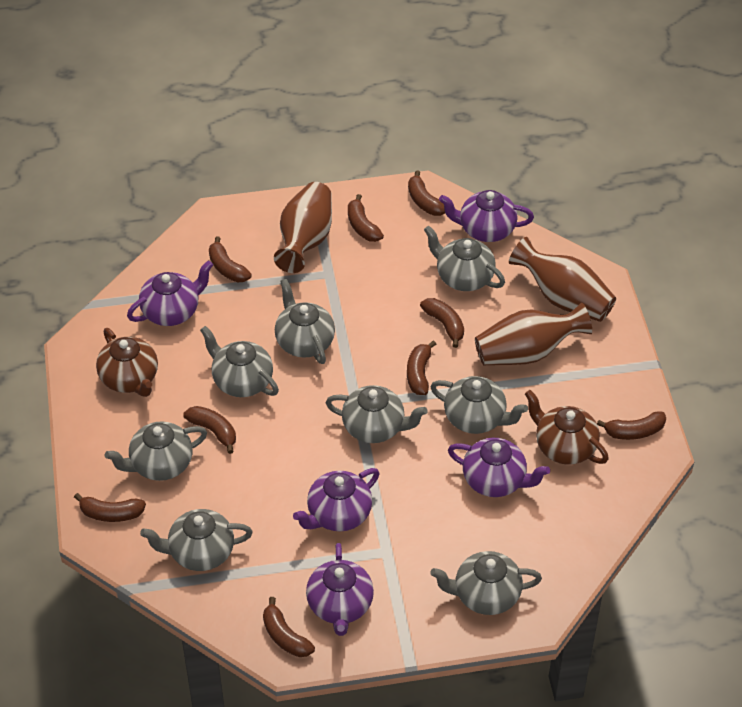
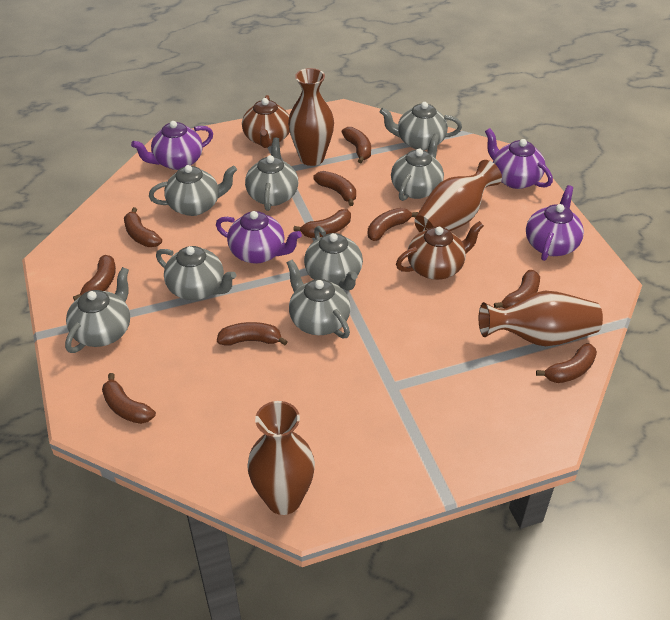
brown banana: [74,493,146,522] [183,406,236,454] [209,236,252,282] [263,597,315,657] [348,194,384,242] [407,340,436,395] [408,170,445,216] [420,298,464,348] [597,411,666,440] = 9 -> [73,255,116,301] [102,373,156,424] [124,207,162,247] [217,322,288,346] [293,209,351,238] [313,171,356,206] [342,127,371,163] [368,208,418,241] [494,270,540,309] [536,343,597,383] = 10
brown vase: [274,182,332,273] [475,303,592,365] [509,237,616,322] = 3 -> [247,401,315,515] [288,68,334,166] [414,160,502,232] [479,291,603,346] = 4
purple teapot: [127,261,213,326] [293,468,379,531] [306,543,374,636] [439,190,534,242] [448,438,550,497] = 5 -> [131,121,213,170] [216,211,302,263] [485,128,553,189] [526,185,584,261] = 4

